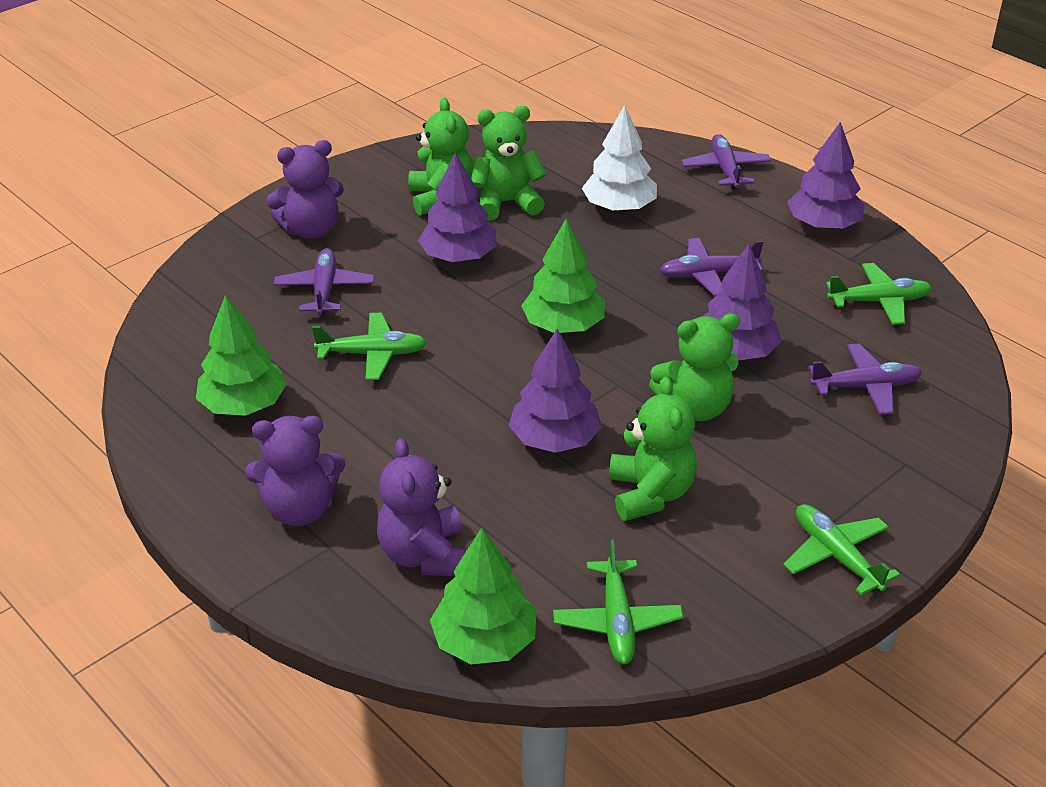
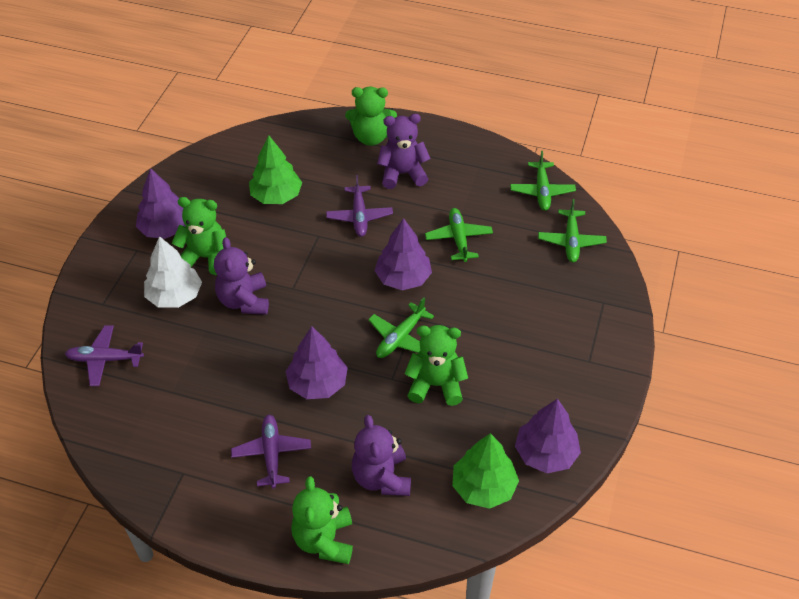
green tree: [196,295,287,416] [430,528,537,664] [521,219,605,333] = 3 -> [249,135,302,204] [452,433,519,509] = 2
purple plane: [274,248,374,315] [660,238,763,296] [681,134,771,189] [809,343,922,415] = 4 -> [65,325,144,386] [231,415,311,488] [326,175,393,237] = 3

